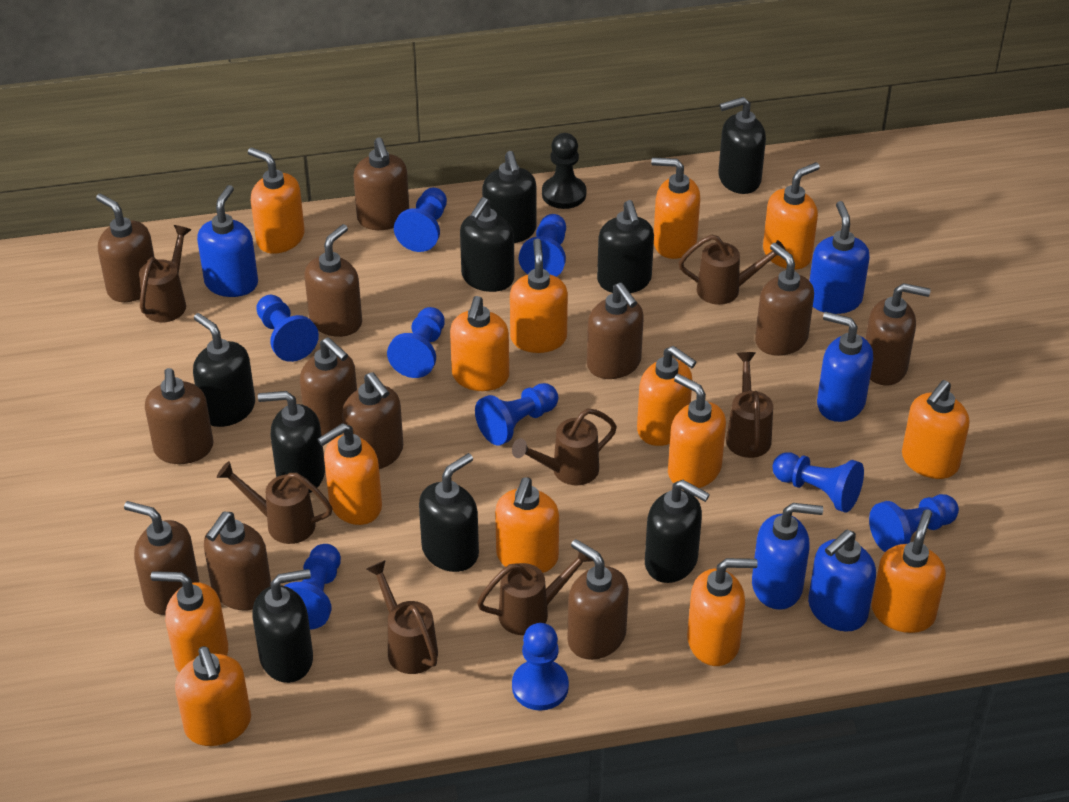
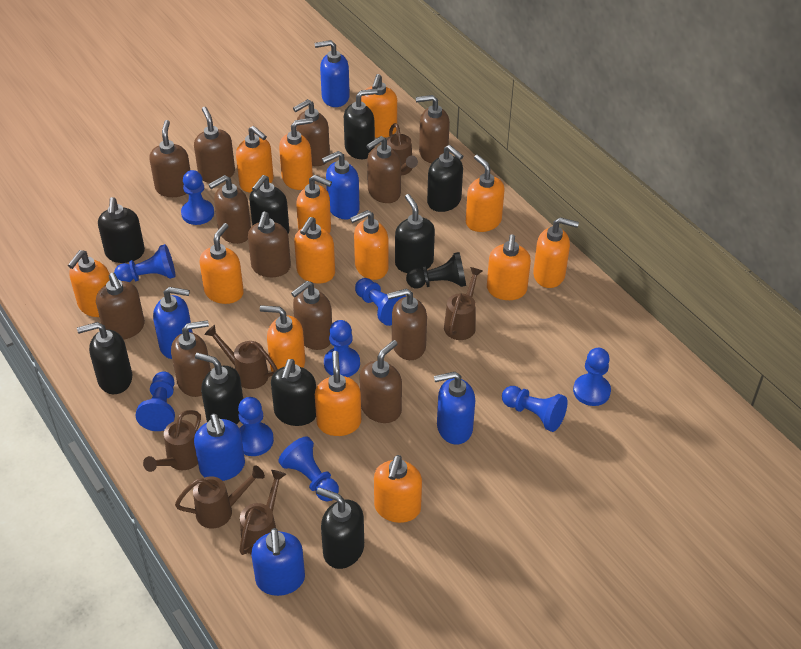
blue soap dispenser: [197,185,258,297] [752,503,823,610] [808,530,876,632] [809,201,870,314] [817,312,873,422] = 5 -> [153,287,193,359] [194,414,245,481] [251,528,305,596] [314,40,350,107] [322,151,360,219] [434,372,475,444] = 6
brown watering can: [139,225,191,322] [217,461,333,544] [366,560,438,674] [477,552,593,635] [512,408,617,486] [678,234,785,305] [726,352,773,458] = 7 -> [143,410,201,472] [175,465,265,528] [204,325,278,389] [239,470,286,555] [387,123,418,176] [444,267,482,340] = 6

